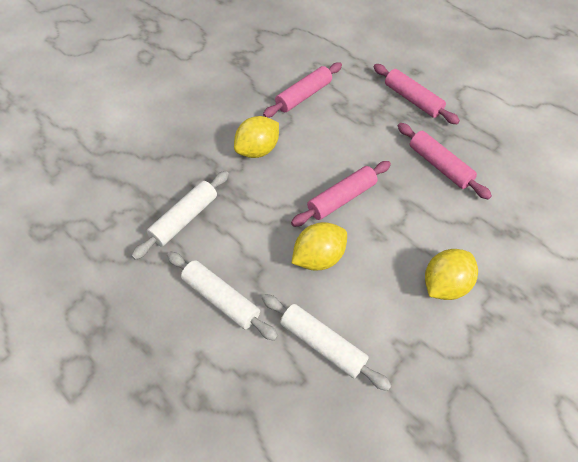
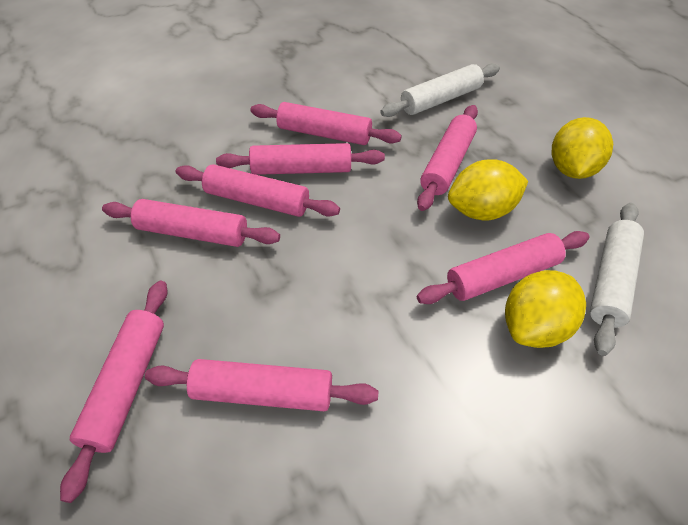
pink rolling pin: [263,62,342,118] [291,161,391,227] [374,64,460,124] [398,123,492,200] = 4 -> [60,281,168,503] [102,199,280,247] [145,359,378,411] [176,164,340,217] [216,143,385,175] [250,102,402,145] [417,105,478,211] [417,231,589,304] = 8
white rolling pin: [131,171,229,260] [167,251,278,341] [262,294,392,391] = 3 -> [380,63,500,117] [590,203,644,356] = 2

